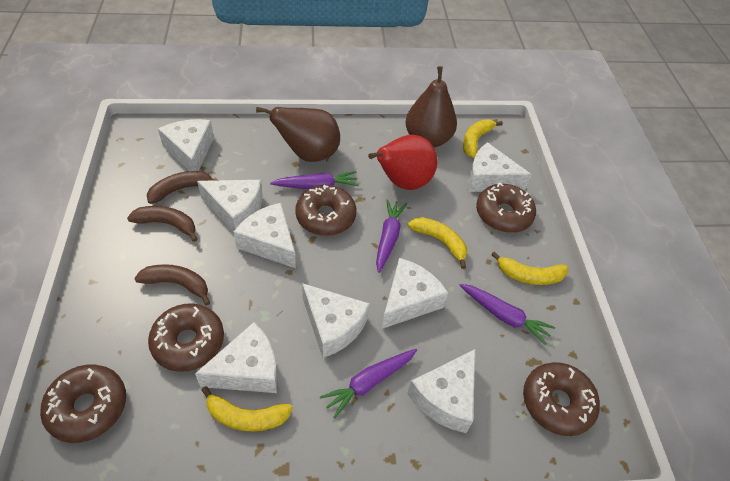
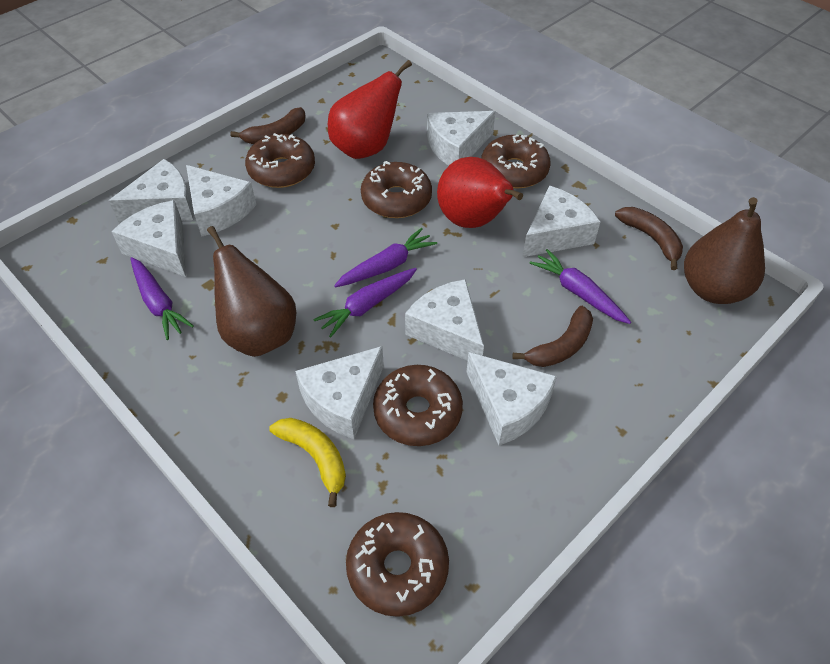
red pear: [368,135,437,190] = 1 -> [328,60,412,159] [437,157,523,228] = 2
yellow banana: [202,386,293,431] [408,217,467,269] [463,119,503,158] [491,251,568,285] = 4 -> [269,418,346,507] = 1

